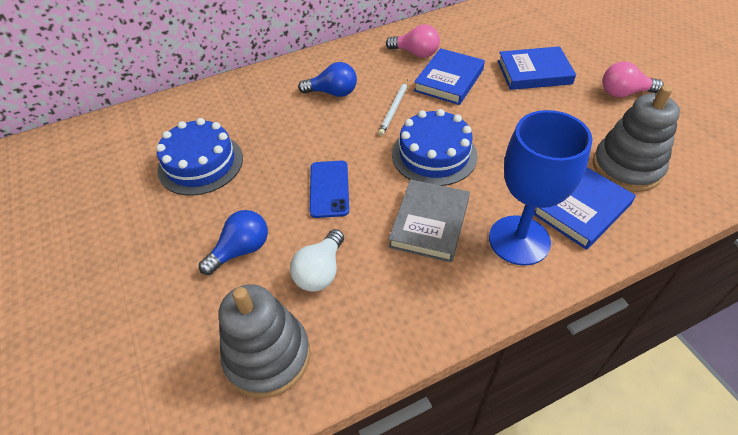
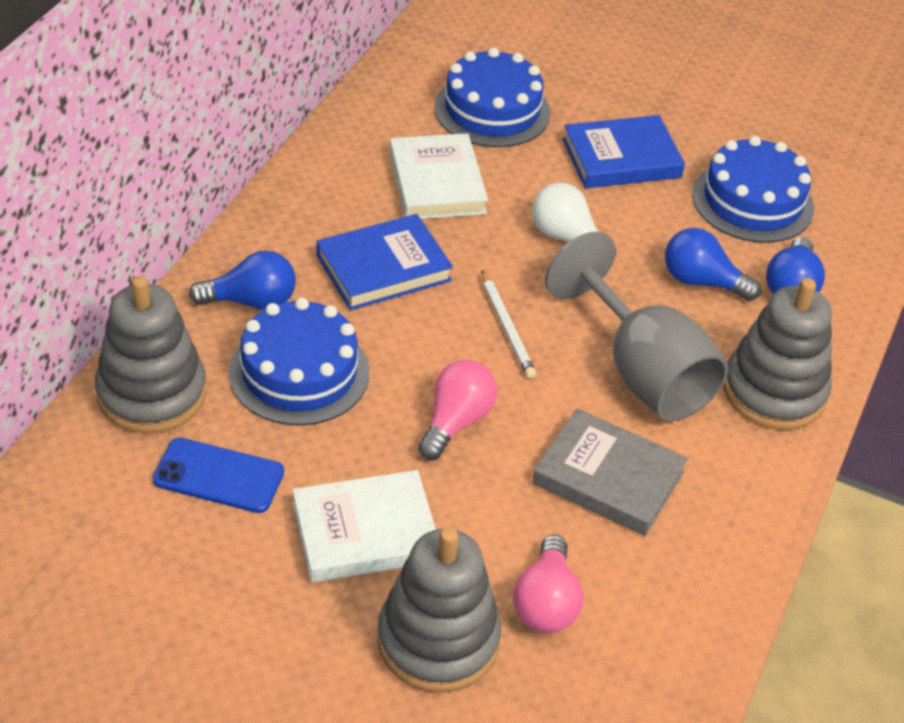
blue book: [414,48,485,105] [498,46,576,90] [533,167,636,250] = 3 -> [317,214,453,310] [562,115,685,188] = 2
blue cake: [156,118,243,196] [392,109,477,186] = 2 -> [229,298,369,426] [435,48,551,147] [692,136,814,243] = 3
blue goblet: [489,110,592,266] = 1 -> none = 0
blue light bulb: [199,210,268,275] [298,62,357,97] = 2 -> [189,250,296,310] [665,228,761,301] [766,237,825,294] = 3
grey goblet: none = 0 -> [545,231,728,421] = 1
grey stacking toy: [219,284,310,398] [593,85,680,192] = 2 -> [95,276,207,434] [377,527,501,693] [723,278,832,430] = 3
white book: none = 0 -> [292,470,436,582] [389,133,488,219] = 2

